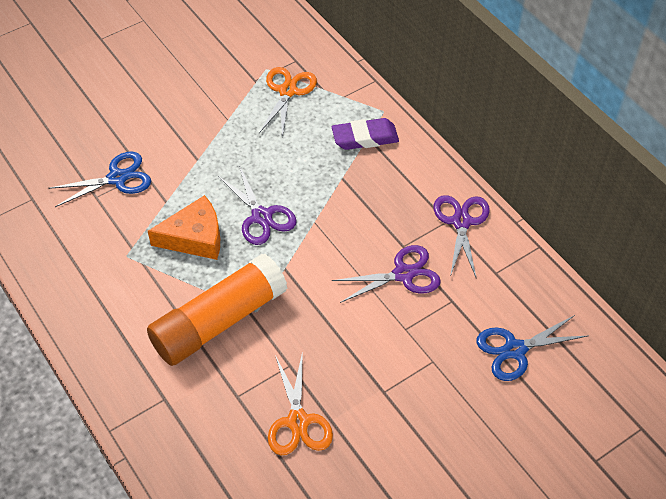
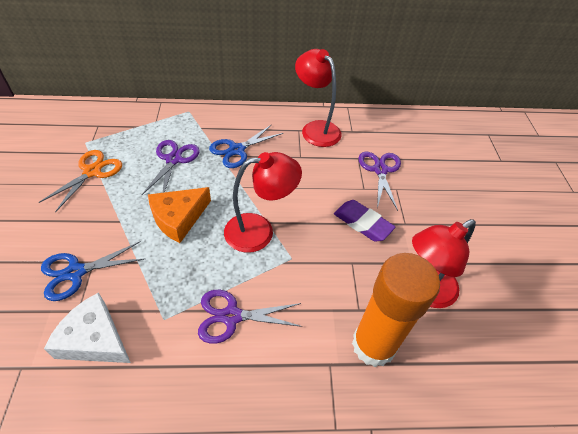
orange scissors: [259,67,317,137] [268,351,333,455] = 2 -> [39,150,122,212] = 1
red lamp: none = 0 -> [224,152,302,253] [295,49,342,147] [412,219,476,308] = 3
white cheese: none = 0 -> [44,292,131,363] = 1

